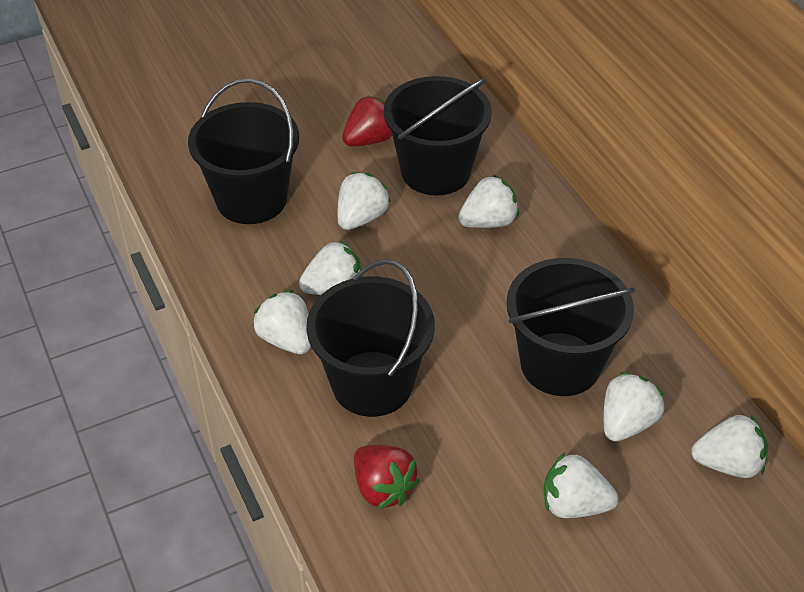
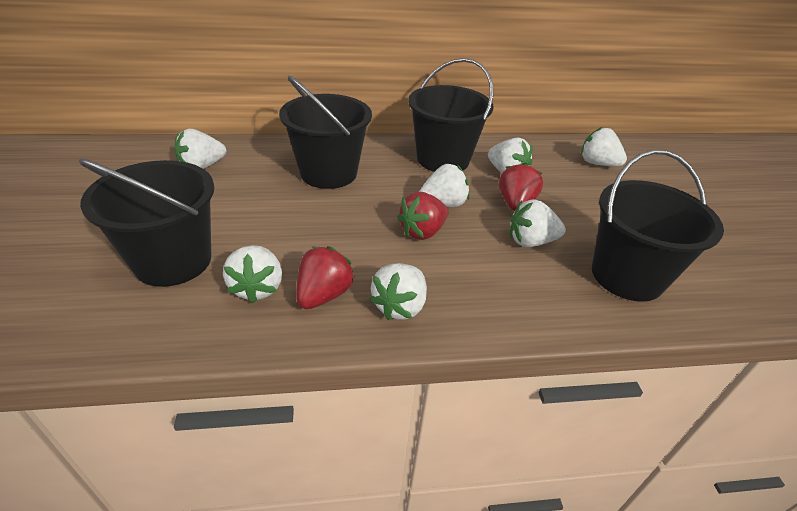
red strawberry: [342,95,392,147] [354,445,420,509] = 2 -> [296,246,355,309] [397,192,449,240] [499,162,543,211] = 3

